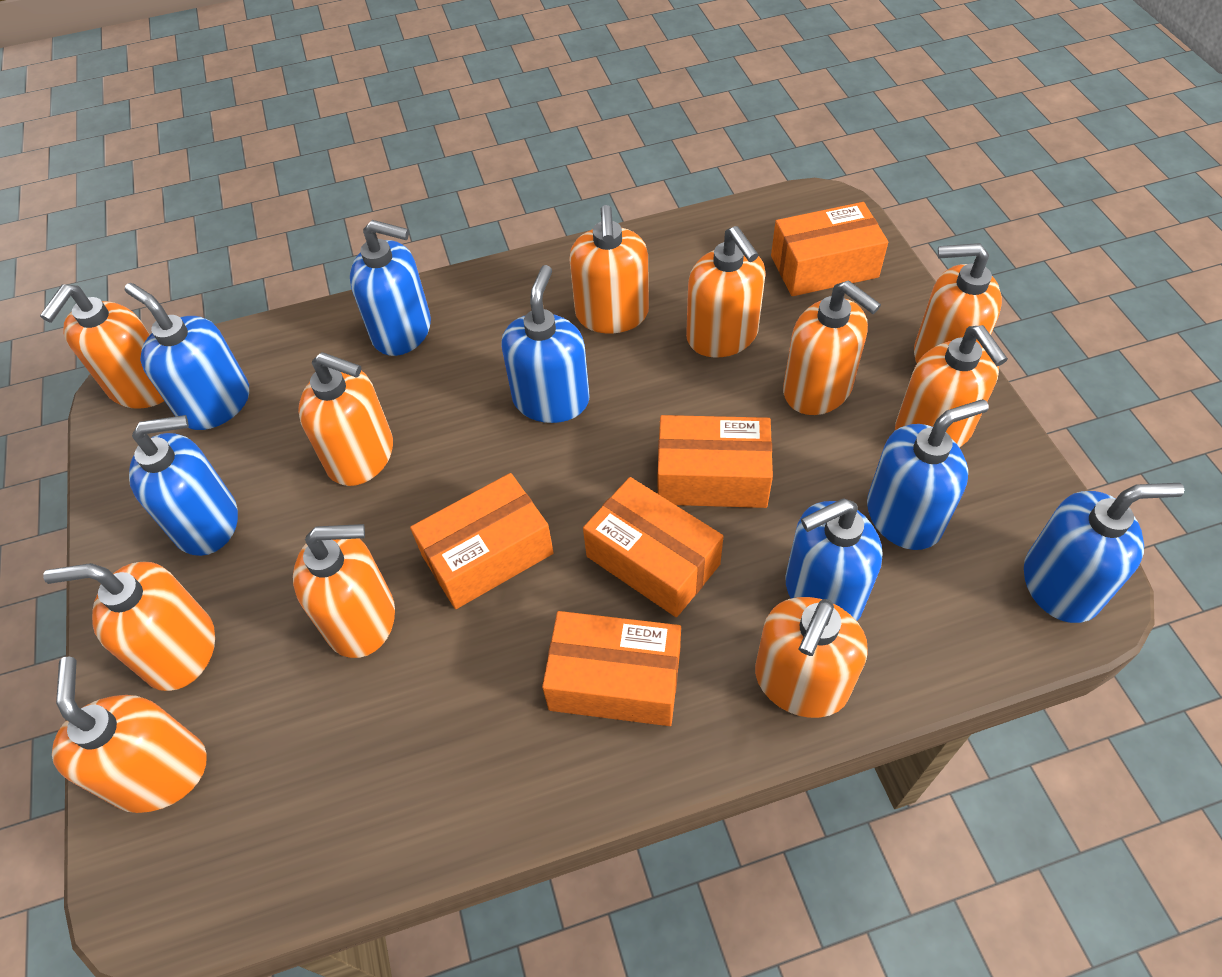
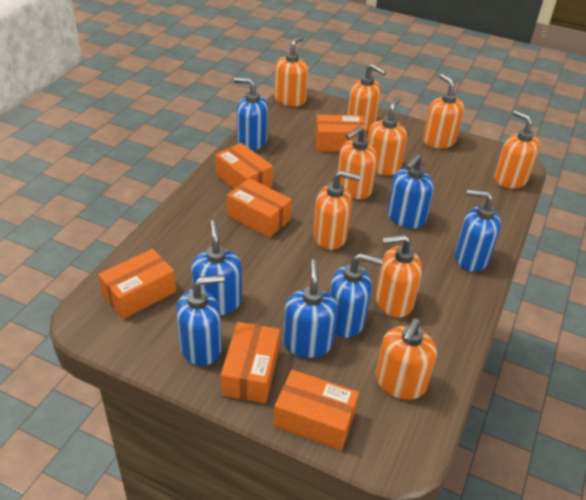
orange box: [410,473,554,609] [542,611,681,726] [583,477,724,617] [658,415,773,508] [771,202,888,296] = 5 -> [98,249,176,319] [215,143,273,189] [221,322,280,403] [227,178,292,238] [273,370,359,450] [315,114,366,152] = 6
orange soap dispenser: [40,285,164,409] [43,562,215,691] [52,657,207,813] [293,524,395,658] [298,352,393,486] [569,205,649,333] [686,226,765,358] [755,597,868,718] [783,280,881,415] [895,325,1008,448] [914,243,1002,363] = 11 -> [274,36,308,107] [313,171,361,250] [338,126,377,199] [348,64,386,131] [367,97,407,175] [376,234,422,318] [376,318,437,400] [423,74,464,149] [494,110,540,189] = 9

